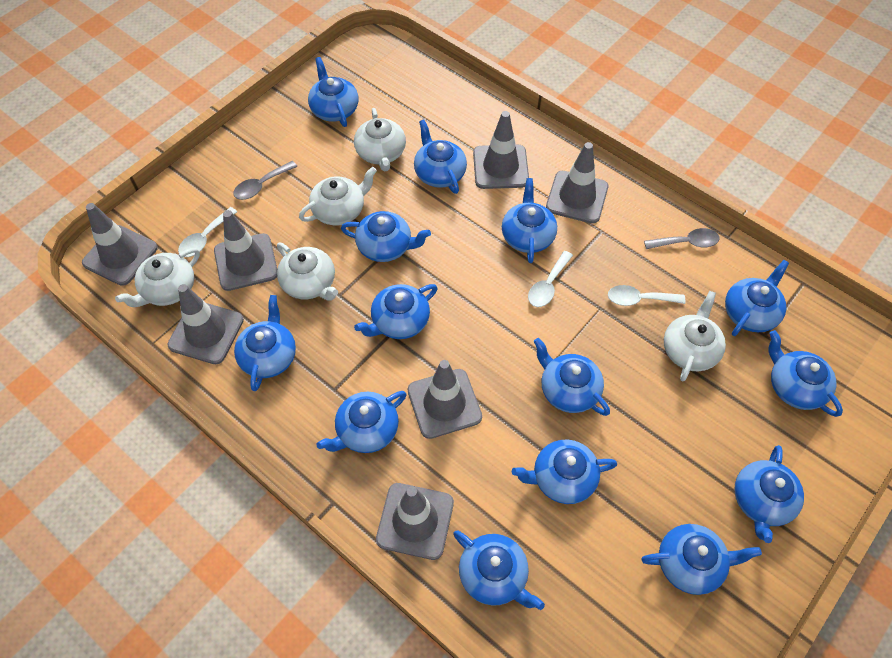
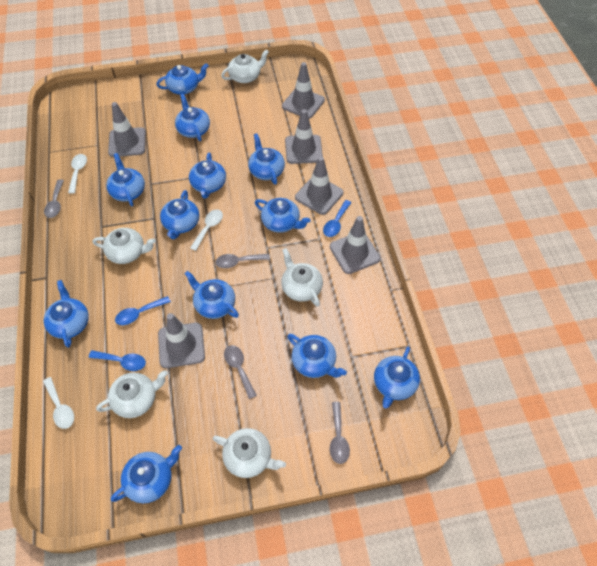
blue spoon: none = 0 -> [89,350,146,371] [115,296,171,325] [323,200,351,237] = 3
blue teapot: [234,295,296,391] [308,57,358,127] [316,391,406,453] [341,211,431,262] [354,284,438,339] [414,119,467,194] [453,530,545,610] [502,178,557,263] [512,440,617,504] [533,338,610,416] [641,524,762,595] [725,260,789,336] [734,445,804,543] [769,330,843,417] = 14 -> [44,280,89,347] [106,153,145,206] [111,445,182,503] [156,63,209,95] [160,190,199,239] [175,94,210,141] [185,271,239,319] [189,153,226,199] [248,133,285,185] [255,198,311,233] [287,334,347,378] [374,347,420,409] = 12
grey spoon: [233,161,298,200] [644,228,720,249] = 2 -> [44,180,64,218] [215,254,270,268] [224,345,257,399] [330,402,350,464] = 4
grey traffic cone: [82,203,158,286] [168,284,244,364] [214,210,277,291] [376,483,454,560] [408,360,482,439] [473,111,529,189] [546,142,608,223] = 7 -> [108,102,146,157] [158,313,205,368] [282,62,325,119] [285,109,323,164] [295,156,344,215] [330,216,380,274] = 6

